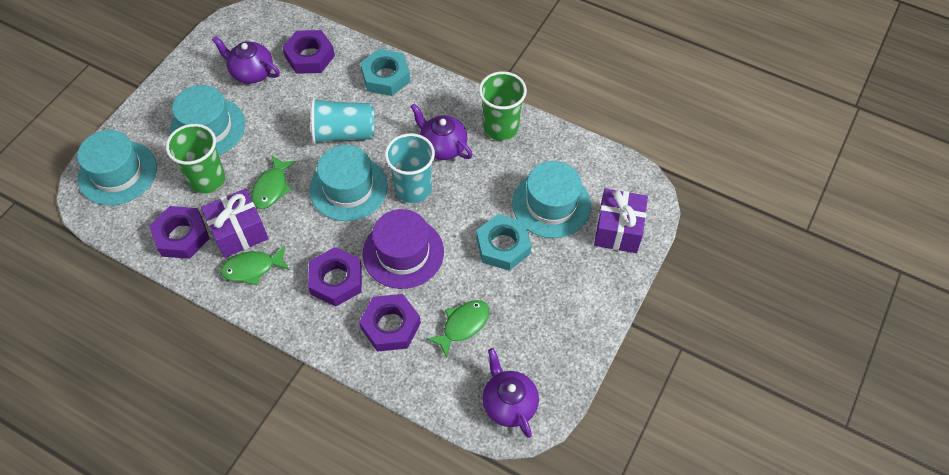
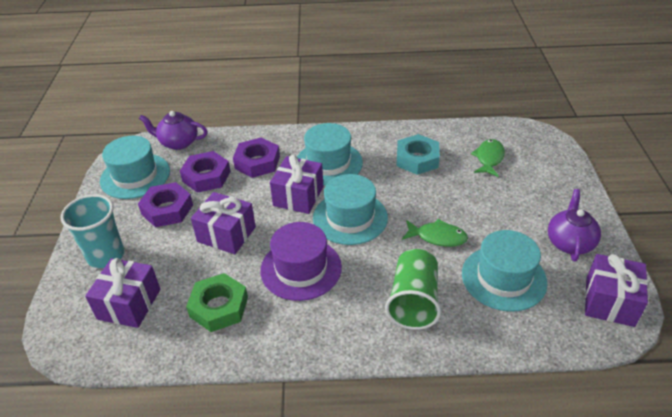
green cup: [166,124,225,194] [479,71,527,141] = 2 -> [385,249,441,330] = 1
green fish: [220,246,290,286] [251,156,296,209] [426,300,490,358] = 3 -> [402,219,468,247] [471,139,505,177] = 2
green nut: none = 0 -> [186,273,248,332] = 1
purple gift: [201,189,268,258] [594,188,648,253] = 2 -> [85,258,161,328] [191,192,256,254] [270,155,323,214] [585,254,648,327] = 4
purple nut: [149,206,210,259] [282,30,335,74] [308,247,362,307] [359,294,421,352] = 4 -> [138,182,193,227] [180,151,231,193] [233,137,280,178] = 3
purple teapot: [212,36,280,84] [411,103,472,160] [482,348,539,438] = 3 -> [139,111,207,150] [548,189,601,262] = 2
turquoise cup: [311,98,374,144] [385,133,435,203] = 2 -> [60,194,124,268] = 1
turquoise nut: [360,49,410,96] [476,214,531,271] = 2 -> [396,134,440,175] = 1

